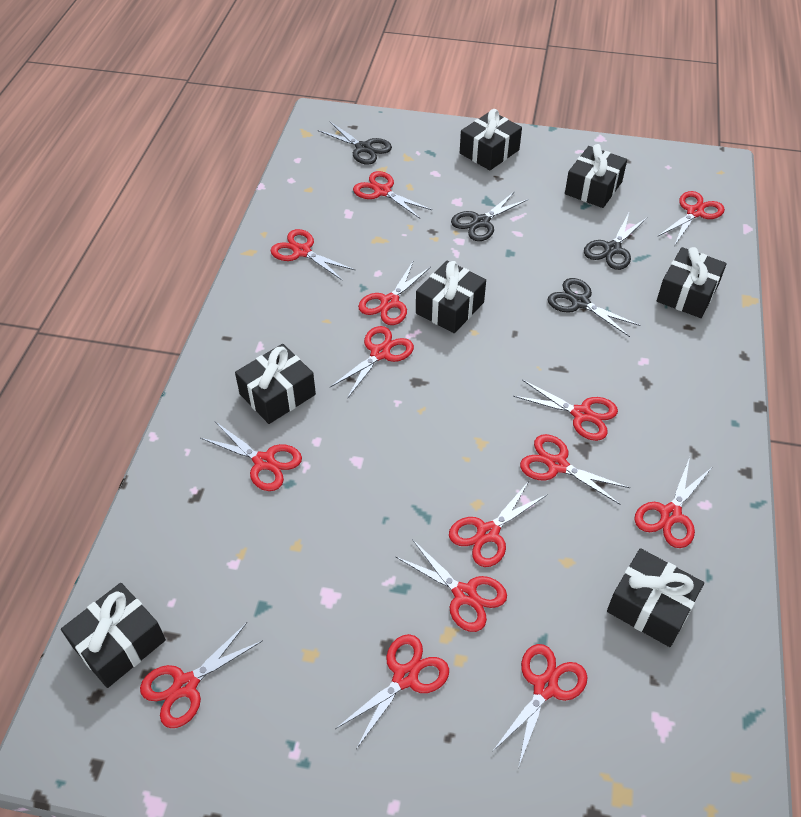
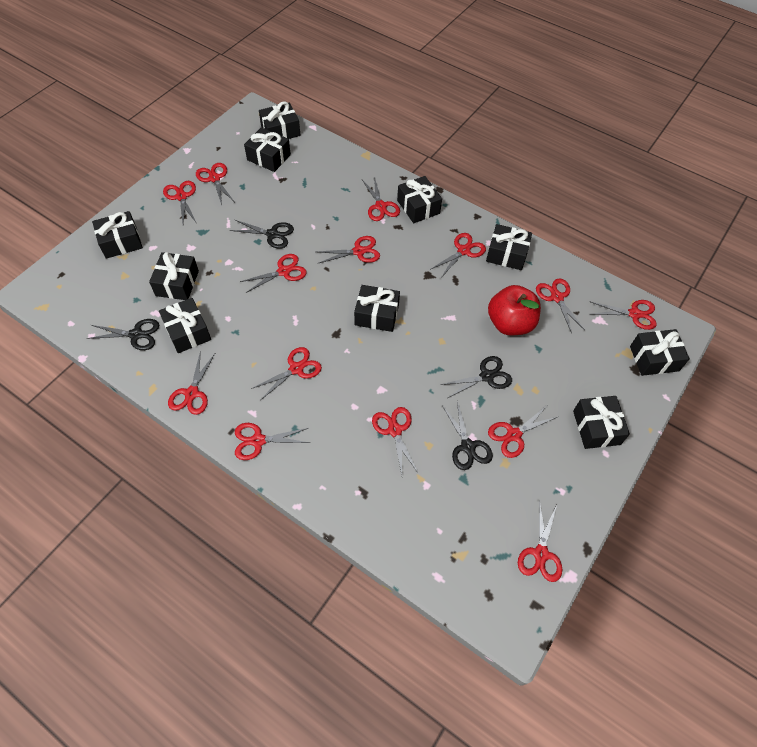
black gift: [61,583,166,688] [235,344,316,424] [416,260,486,333] [460,109,522,170] [565,144,627,208] [607,548,704,647] [657,247,727,318] = 7 -> [92,211,143,259] [149,252,199,300] [159,298,211,353] [244,127,291,172] [259,101,301,139] [354,285,400,332] [397,176,442,223] [486,224,532,270] [573,396,630,449] [630,329,690,376] = 10
red apple: none = 0 -> [488,285,541,336] = 1

